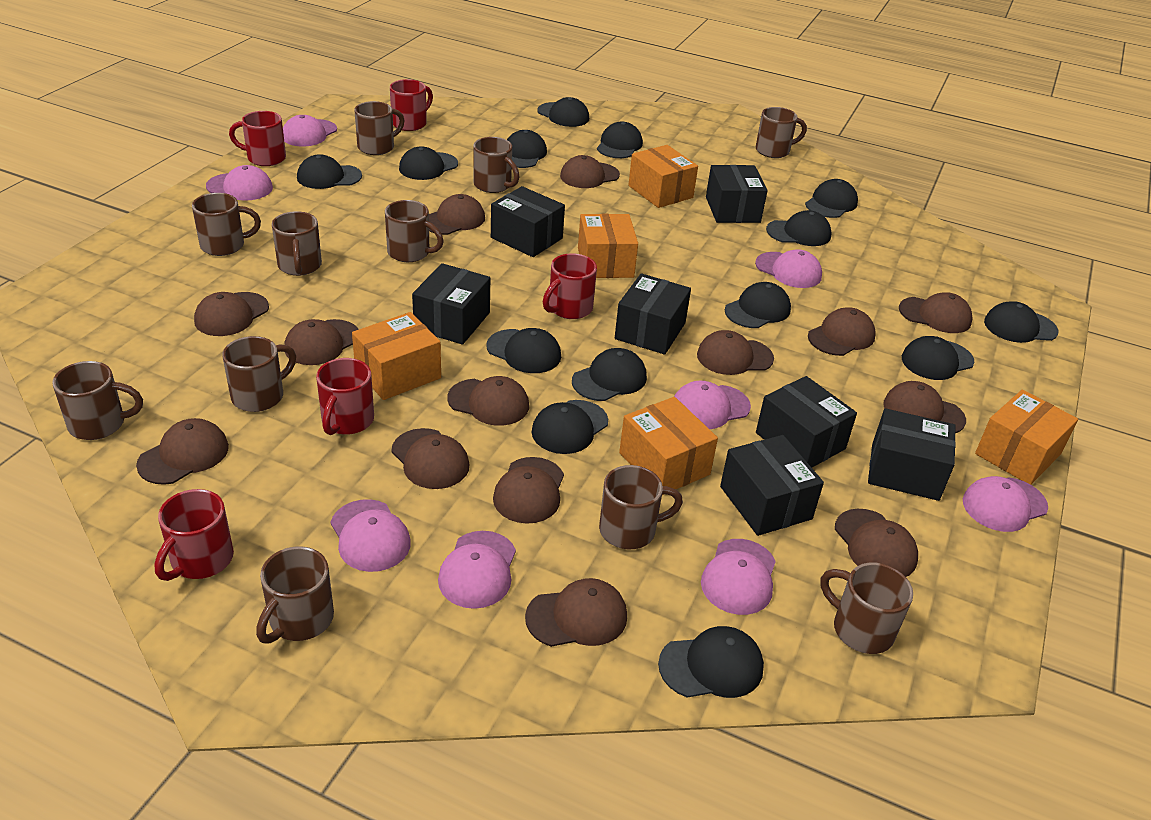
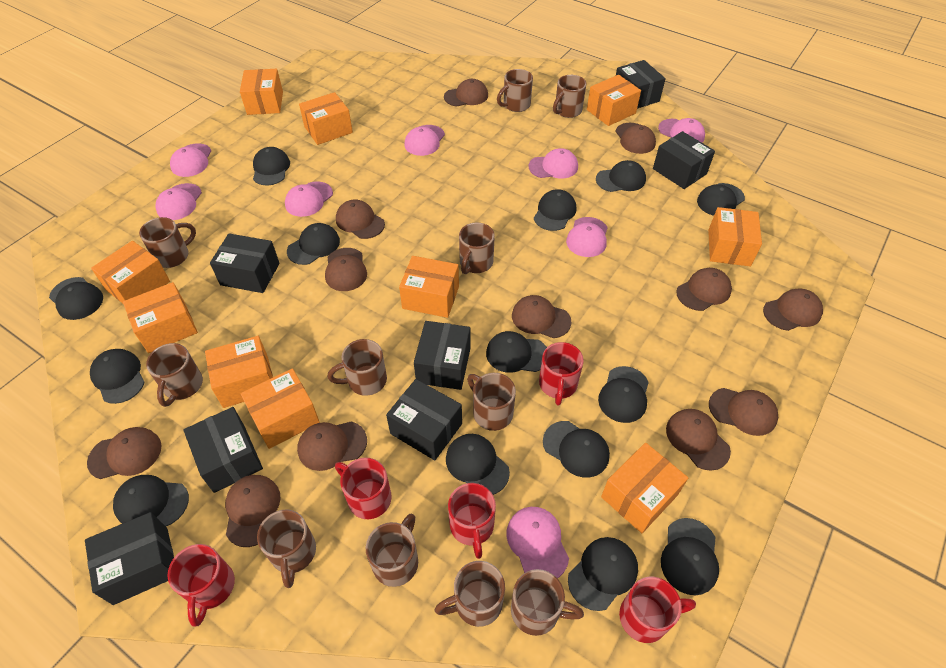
brown cap: [136,418,229,485] [194,292,269,336] [284,319,359,365] [391,428,470,489] [429,194,485,235] [447,376,529,426] [493,457,564,524] [525,578,627,647] [560,155,620,188] [697,330,774,375] [808,307,876,356] [835,509,918,577] [883,381,966,433] [899,292,973,333] = 14 -> [87,427,161,479] [225,475,280,547] [297,421,367,471] [325,248,367,291] [336,200,385,239] [444,79,488,107] [512,295,571,338] [615,123,656,154] [666,409,731,471] [676,268,732,311] [709,388,778,436] [763,289,823,331] = 12
orange box: [352,312,441,400] [578,214,638,278] [619,397,718,495] [628,145,698,208] [975,390,1078,485] = 5 -> [91,241,170,303] [123,282,198,353] [205,336,273,408] [240,69,283,115] [241,368,320,449] [299,92,353,145] [399,256,459,318] [587,75,641,126] [601,442,688,533] [708,207,762,266] = 10

